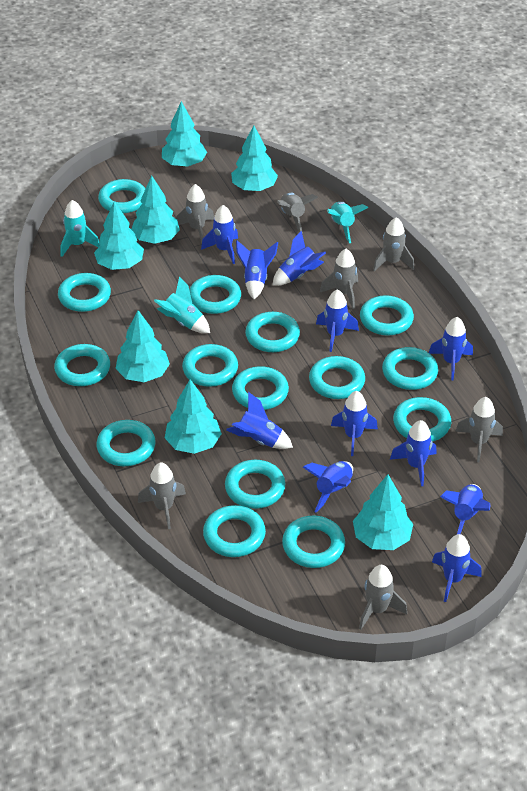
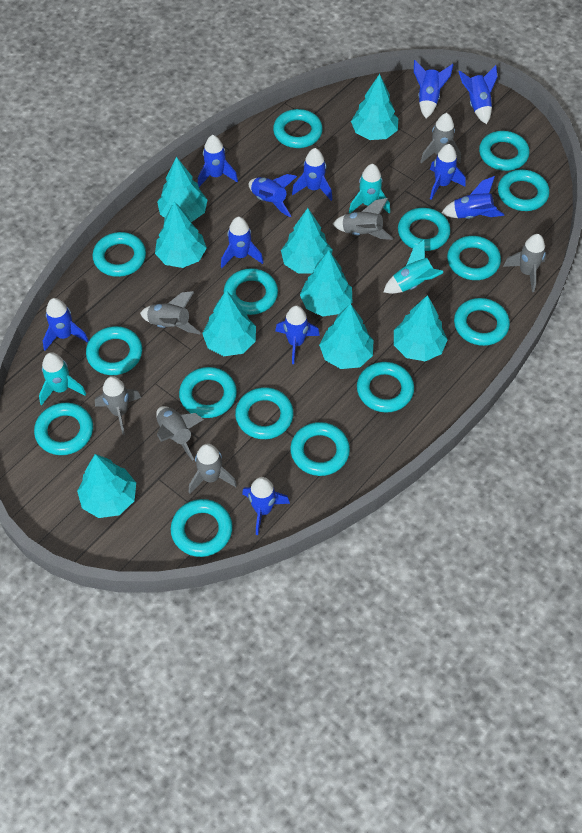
turquoise tree: [94,201,144,270] [115,310,170,382] [131,176,180,244] [162,101,207,167] [165,379,222,454] [231,126,278,191] [353,474,413,550] = 7 -> [77,454,136,518] [155,201,207,268] [157,157,208,222] [202,290,256,356] [281,208,333,274] [300,250,352,317] [319,303,373,369] [351,74,398,140] [394,295,448,361] = 9

